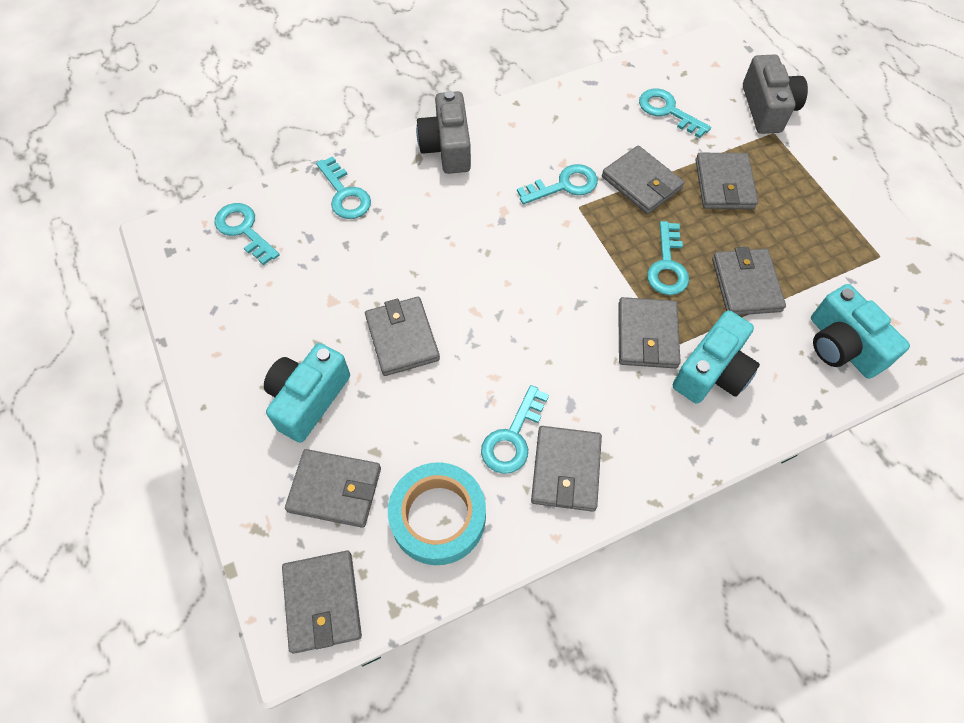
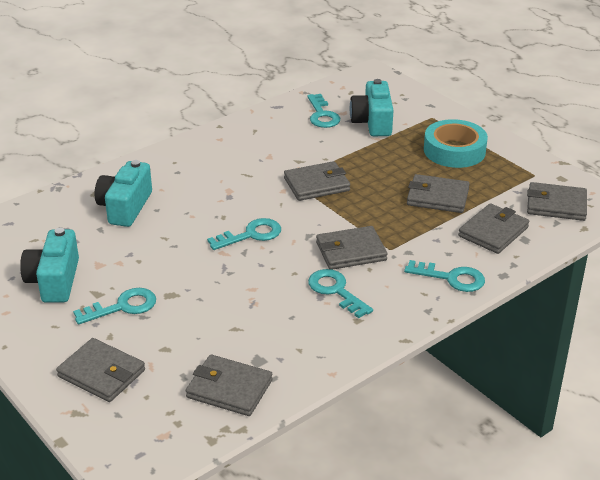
grey camera: [416,91,471,174] [743,54,808,134] = 2 -> none = 0
grey wallet: [282,551,362,654] [285,449,381,528] [365,297,440,376] [531,426,602,512] [602,145,684,214] [618,297,681,368] [696,153,758,209] [712,247,786,315] = 8 -> [56,338,145,402] [186,355,273,416] [284,161,350,201] [316,226,388,270] [407,174,470,213] [458,203,529,254] [527,182,587,221] = 7
turquoise key: [214,203,280,265] [316,156,371,219] [481,385,549,474] [517,164,598,204] [639,88,711,138] [647,221,689,295] = 6 -> [73,288,156,325] [207,218,281,250] [307,94,340,128] [308,269,373,318] [404,260,485,292] = 5

